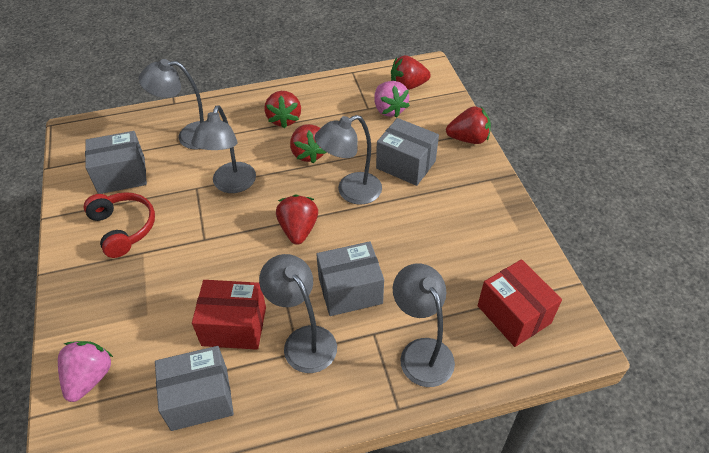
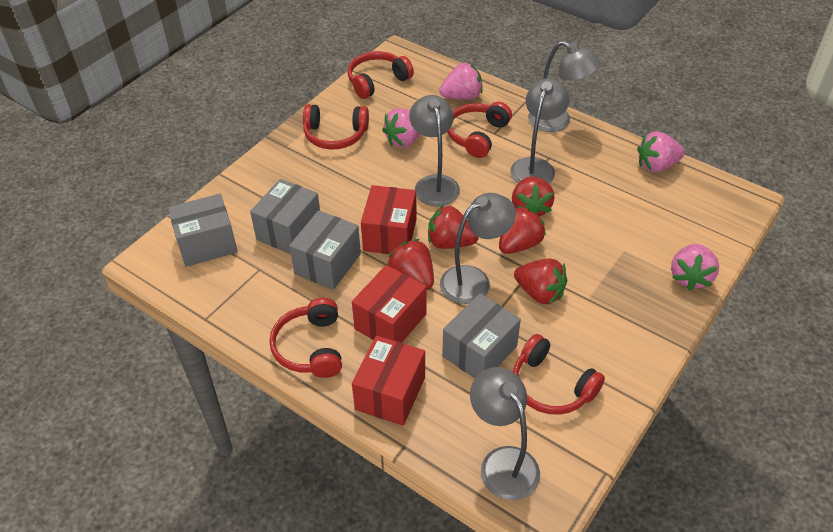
pink strawberry: [58,341,113,402] [374,81,410,118] = 2 -> [382,108,420,148] [439,62,483,100] [637,131,685,172] [671,244,719,291] = 4
red box: [192,280,266,350] [478,259,562,347] = 2 -> [352,265,427,343] [352,335,425,426] [361,185,417,254] = 3
red headphones: [84,192,155,258] = 1 -> [269,298,342,378] [303,104,369,150] [348,51,414,99] [447,102,512,158] [513,334,605,415] = 5

